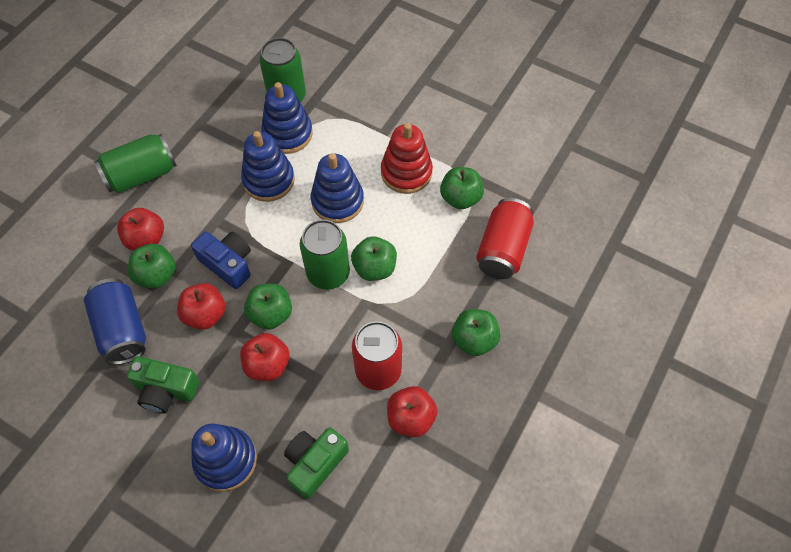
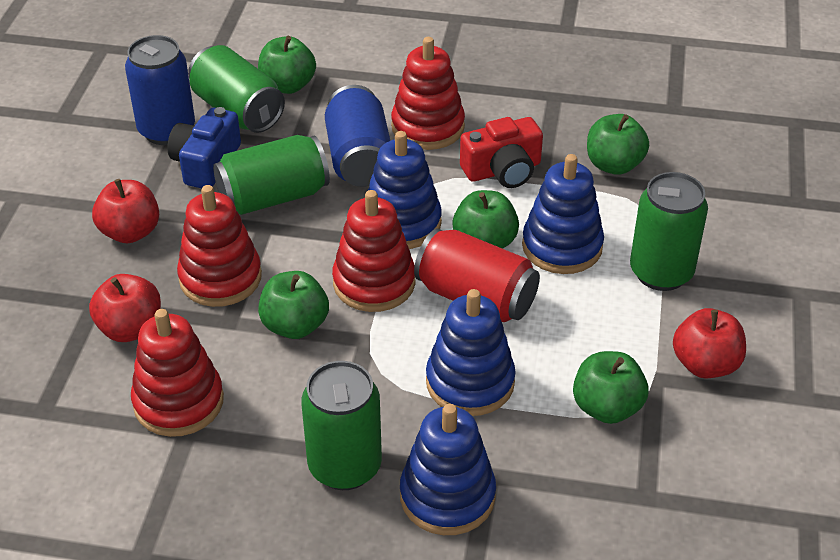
blue can: [84,278,146,365] = 1 -> [125,35,195,145] [325,85,390,187] = 2
green camera: [127,356,199,414] [284,427,349,499] = 2 -> none = 0
green can: [94,133,177,193] [259,38,306,103] [300,219,350,290] = 3 -> [188,45,285,133] [213,135,330,215] [301,361,382,490] [630,172,708,291] = 4
red apple: [117,208,164,251] [177,283,226,330] [240,333,290,381] [387,386,438,437] = 4 -> [89,274,161,342] [92,179,159,243] [673,308,746,378] = 3
red camera: none = 0 -> [460,117,543,188] = 1
red can: [352,321,402,390] [476,198,534,279] = 2 -> [414,228,540,322] = 1
red stacking toy: [381,123,433,194] = 1 -> [131,309,224,437] [177,185,262,307] [332,190,415,312] [391,37,465,150] = 4

